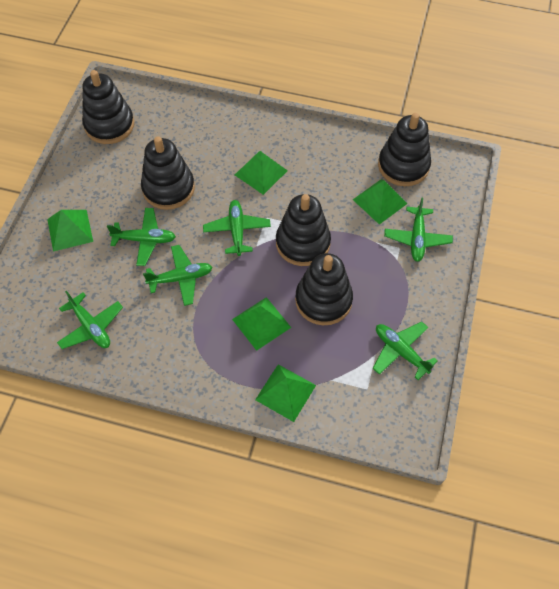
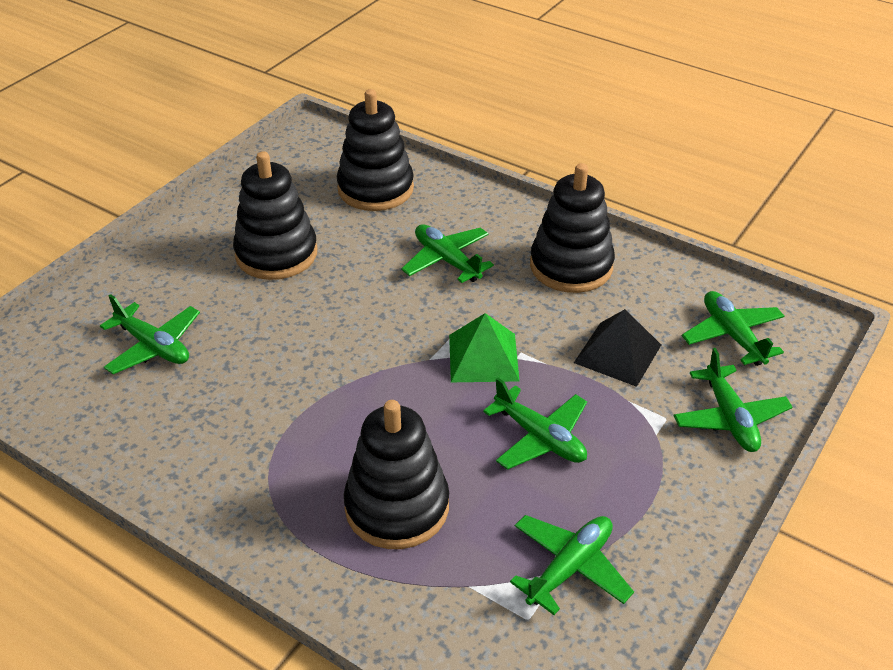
black pyramid: none = 0 -> [574,309,661,387] = 1
black stacking toy: [82,70,134,144] [141,136,195,210] [276,194,331,266] [295,253,353,325] [378,113,431,186] = 5 -> [233,151,317,280] [337,89,414,211] [344,400,449,549] [530,163,615,293] = 4
green pyramid: [47,210,93,252] [232,297,291,351] [235,151,288,195] [255,364,316,422] [353,180,408,225] = 5 -> [449,313,519,382] = 1

